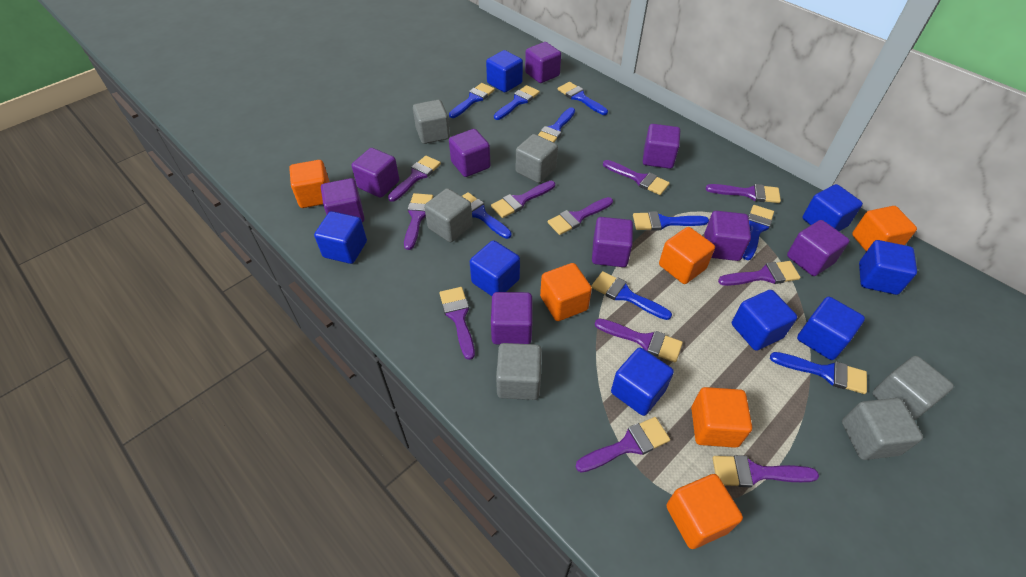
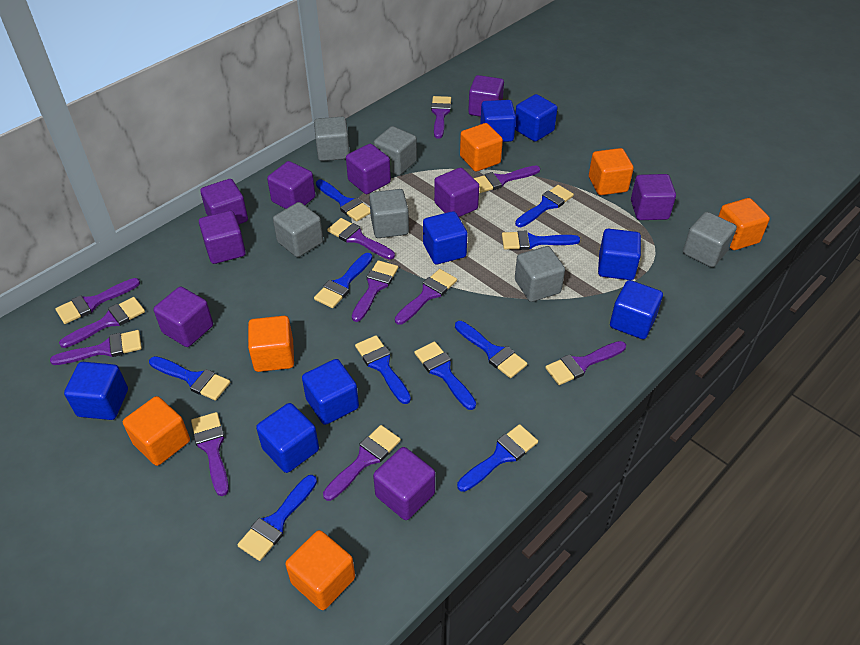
blue brush: [449,83,495,118] [462,192,512,239] [494,85,540,120] [538,107,575,143] [558,82,608,115] [591,271,672,320] [633,211,709,231] [743,205,774,260] [770,352,867,394] = 9 -> [149,356,230,400] [237,475,317,561] [314,253,372,308] [316,180,370,222] [355,335,411,404] [414,341,476,410] [455,321,527,378] [457,424,538,492] [502,231,580,250] [515,185,574,227] = 10

